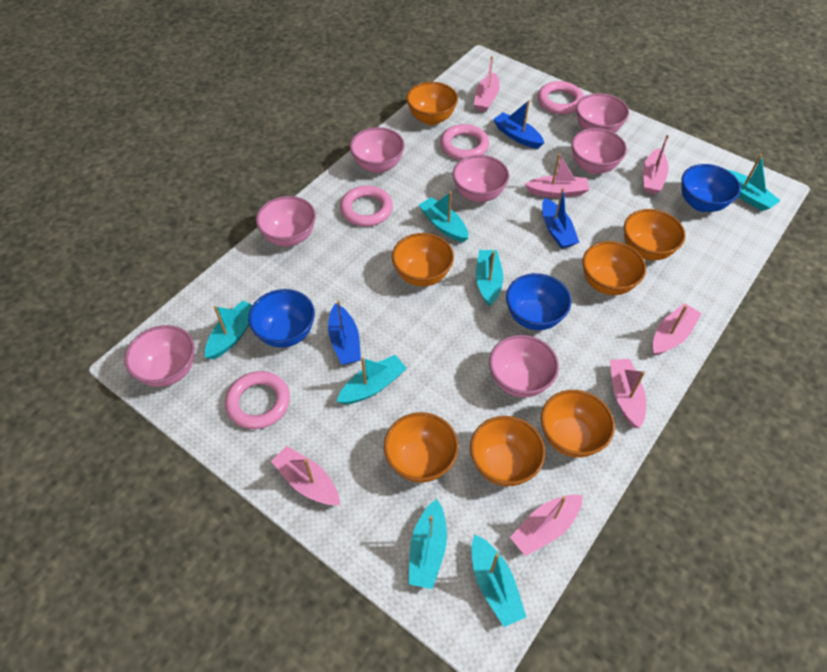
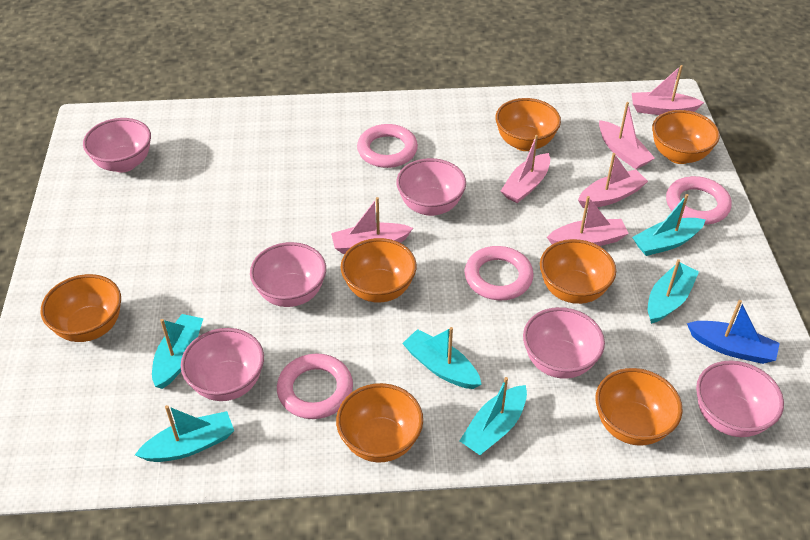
blue boat: [328,300,361,364] [493,100,544,149] [542,188,579,249] = 3 -> [687,300,780,364] = 1
blue bowl: [248,289,315,348] [506,273,571,330] [681,164,741,212] = 3 -> none = 0
pink boat: [271,446,340,505] [474,56,500,112] [510,495,583,556] [525,154,590,198] [610,359,646,428] [643,135,669,194] [653,303,702,356] = 7 -> [331,197,413,254] [501,135,550,203] [547,196,629,246] [578,153,648,208] [599,102,655,169] [632,65,704,115] = 6
pink bowl: [124,325,195,387] [256,196,316,246] [350,127,405,173] [453,155,509,202] [489,335,559,398] [571,128,627,174] [576,93,629,133] = 7 -> [83,118,151,173] [181,328,264,401] [250,242,326,307] [396,158,466,216] [523,307,605,379] [696,361,784,437] = 6
turquoise boat: [205,300,252,359] [336,355,407,404] [409,499,447,589] [419,192,468,242] [471,534,526,627] [476,250,503,307] [728,154,780,211] = 7 -> [135,405,234,462] [152,314,204,389] [402,327,482,389] [460,377,527,455] [632,194,706,256] [648,259,699,324] = 6

